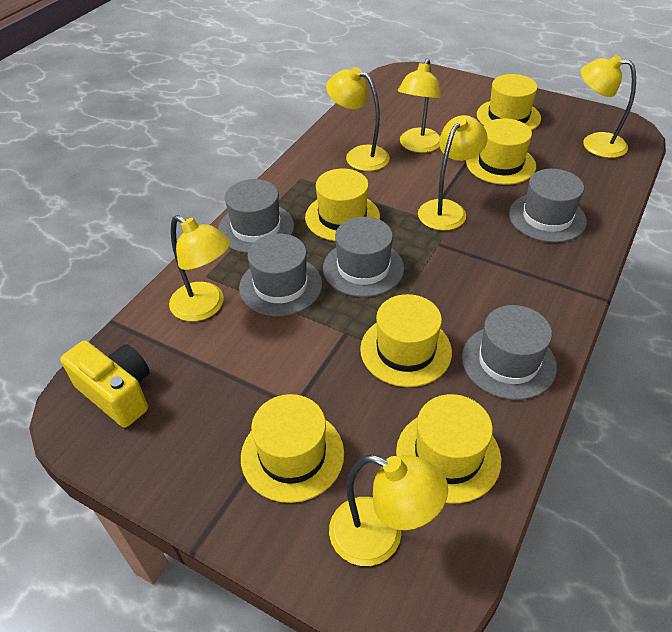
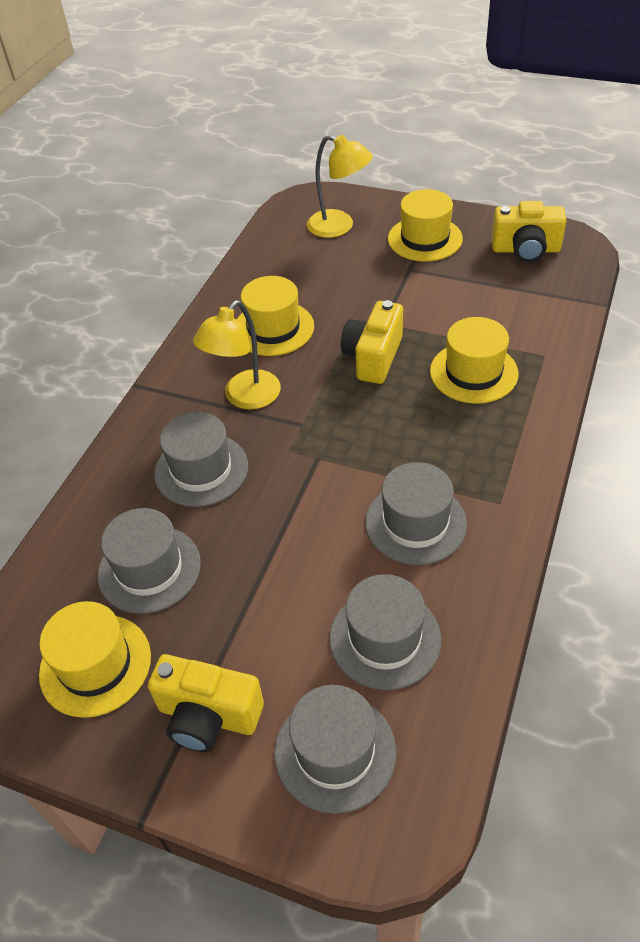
yellow camera: [60,340,150,428] = 1 -> [148,654,264,752] [341,300,403,384] [492,201,566,262] = 3
yellow hat: [241,394,344,503] [305,169,380,241] [360,294,452,387] [396,394,501,503] [466,118,536,185] [477,74,541,131] = 6 -> [39,601,151,718] [237,276,314,356] [388,189,463,261] [430,317,519,404] = 4
yellow lamp: [169,215,231,321] [326,67,390,171] [329,455,448,566] [398,58,441,153] [418,115,488,231] [581,55,636,158] = 6 -> [193,301,281,409] [307,135,373,238] = 2

